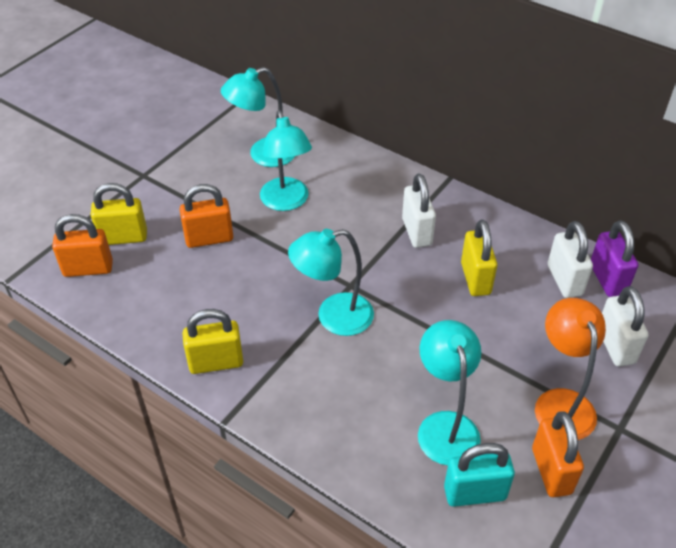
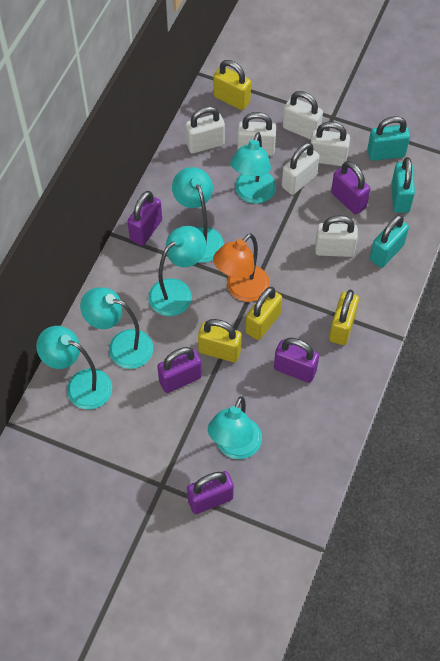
orange padlock: [52,214,113,277] [180,184,233,248] [532,411,584,497] = 3 -> none = 0
purple padlock: [591,220,638,297] = 1 -> [127,191,162,246] [157,347,202,393] [187,471,234,514] [274,338,319,383] [331,161,370,215] = 5
turquoise lamp: [221,67,295,167] [260,110,312,211] [288,229,374,336] [418,320,481,466] = 4 -> [36,326,112,410] [80,287,153,369] [148,226,206,316] [172,167,224,263] [208,396,262,459] [230,132,276,204] = 6
turquoise padlock: [444,443,515,507] = 1 -> [367,116,410,161] [370,215,409,268] [391,157,415,213] = 3
white padlock: [402,173,436,248] [548,221,593,298] [602,286,649,366] = 3 -> [185,106,225,153] [237,112,276,156] [282,142,320,195] [283,91,323,140] [311,122,350,166] [315,215,358,257] = 6
yellow padlock: [91,183,147,245] [182,309,243,374] [461,219,497,296] = 3 -> [198,319,242,362] [213,60,251,110] [245,287,282,340] [329,290,359,345] = 4

